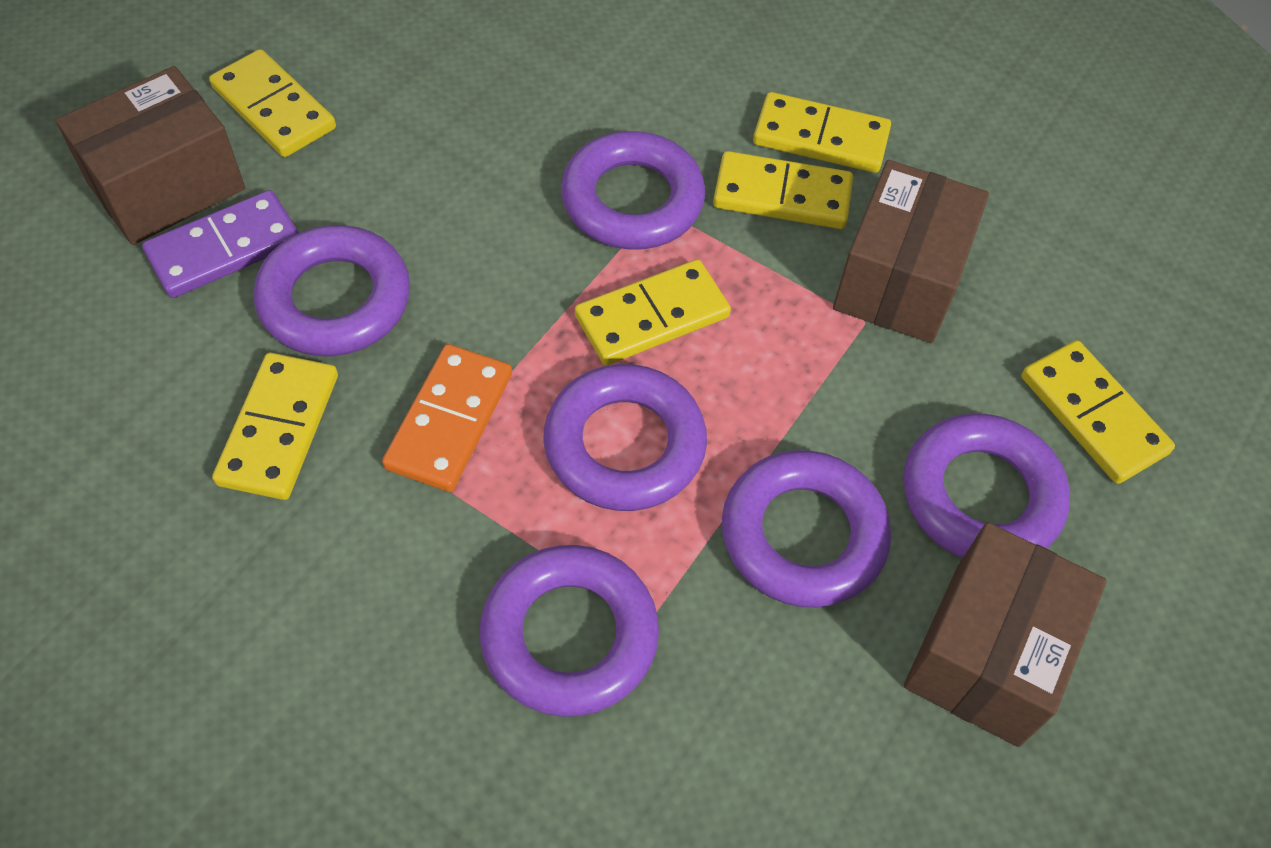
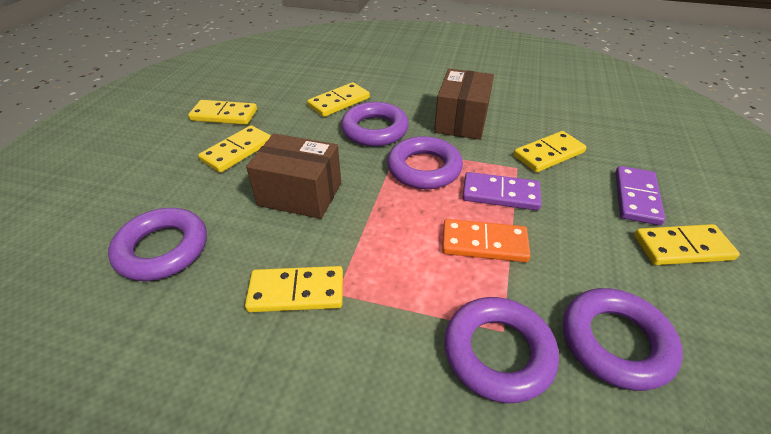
brown box: [56,66,245,245] [833,160,989,343] [904,522,1107,747] = 3 -> [246,134,341,219] [434,69,494,140] = 2
purple domino: [142,190,299,298] = 1 -> [462,172,541,210] [615,166,665,225] = 2
purple ring: [254,225,410,356] [480,545,659,717] [543,364,707,511] [561,131,705,250] [722,450,891,607] [904,413,1070,558] = 6 -> [108,208,207,281] [341,102,409,147] [387,136,463,189] [444,297,559,403] [563,288,683,391] = 5

